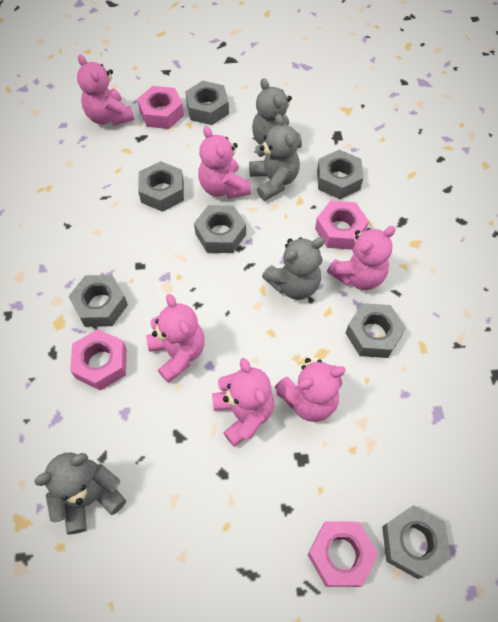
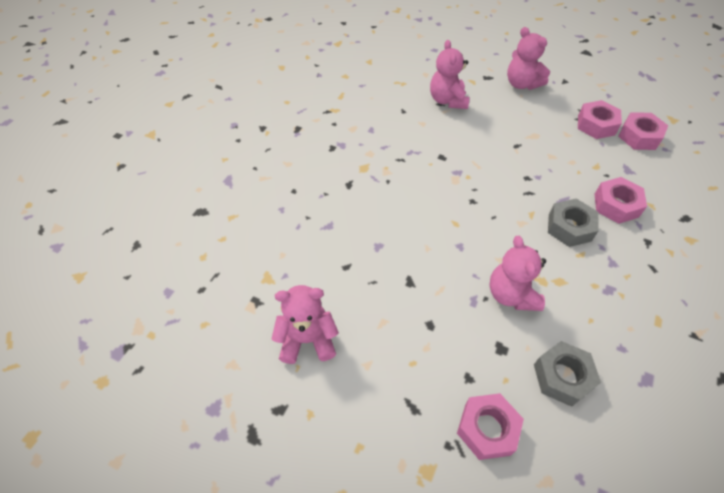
grey nut: [68,275,128,327] [138,161,184,212] [185,81,229,125] [194,205,246,253] [317,150,363,199] [346,303,406,358] [382,505,451,579] = 7 -> [534,341,601,407] [548,198,599,247] = 2
grey teddy bear: [34,453,126,534] [249,114,300,201] [252,78,302,148] [262,237,325,300] = 4 -> none = 0
pink teddy bear: [77,54,134,126] [146,294,205,383] [198,126,251,199] [212,358,274,447] [275,358,346,422] [327,226,396,290] = 6 -> [271,285,339,364] [430,40,470,109] [489,236,546,311] [507,27,550,90] = 4

